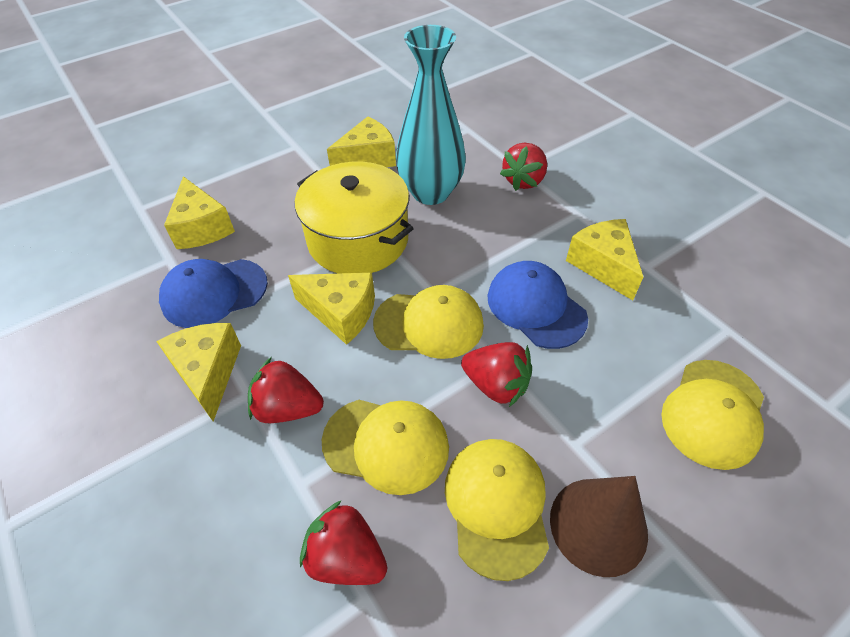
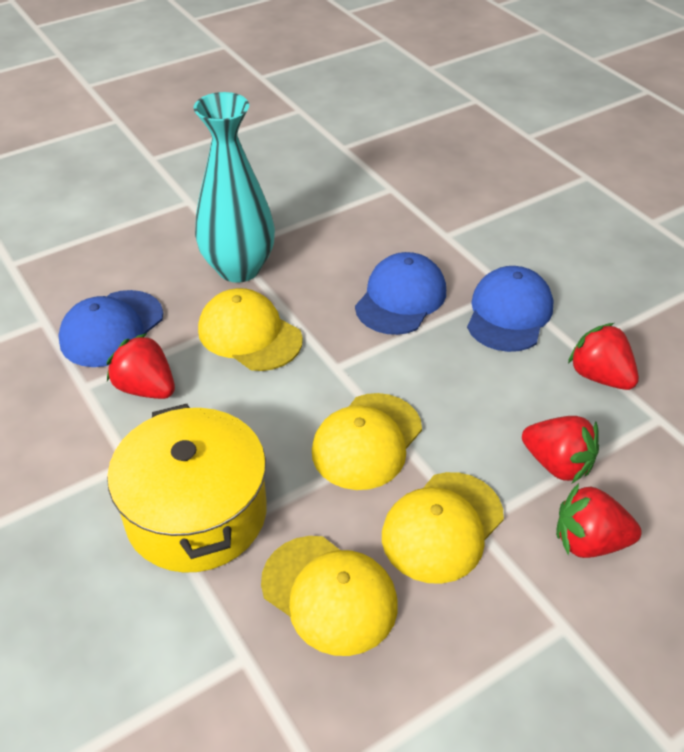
blue cap: [159,259,268,328] [487,261,588,349] = 2 -> [58,290,163,367] [355,252,446,335] [467,266,554,352] = 3
brown cone: [550,476,648,577] = 1 -> none = 0
yellow cheese: [156,323,241,421] [164,176,235,249] [288,273,375,345] [327,116,396,167] [566,219,643,300] = 5 -> none = 0

